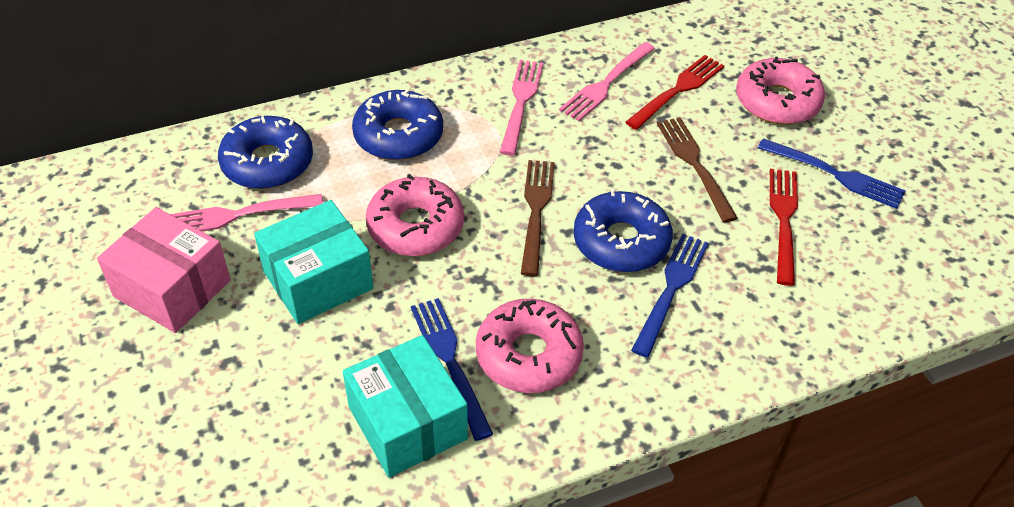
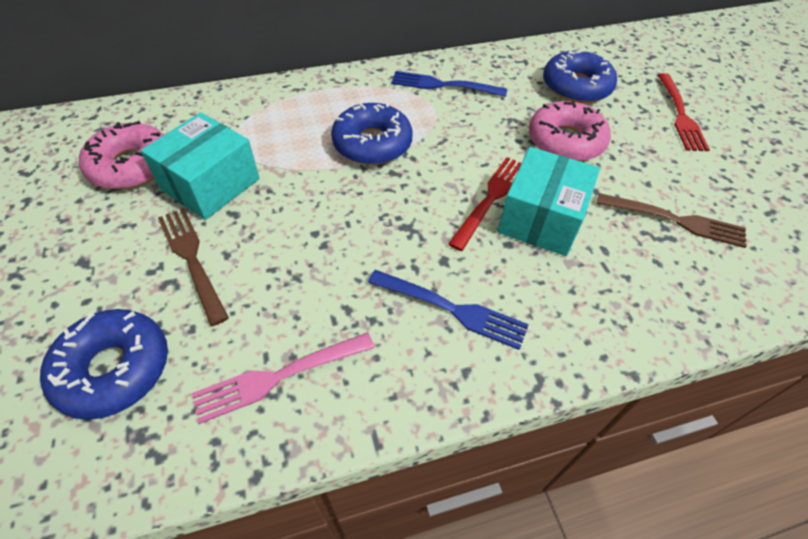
blue fork: [411,298,493,441] [631,234,709,358] [758,138,906,209] = 3 -> [368,270,529,350] [391,71,507,97] = 2
pink box: [97,207,231,333] = 1 -> none = 0
pink donut: [366,174,464,256] [476,299,584,393] [736,56,825,125] = 3 -> [79,121,164,189] [529,101,611,161] = 2
pink fork: [170,194,323,231] [500,60,543,156] [559,42,655,121] = 3 -> [192,332,375,424] = 1

